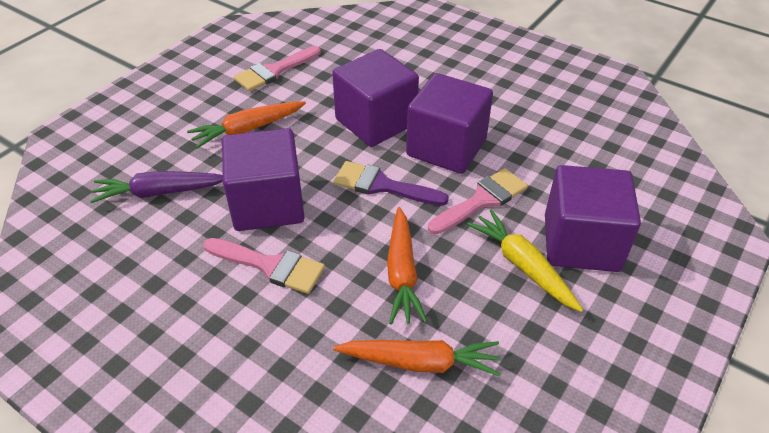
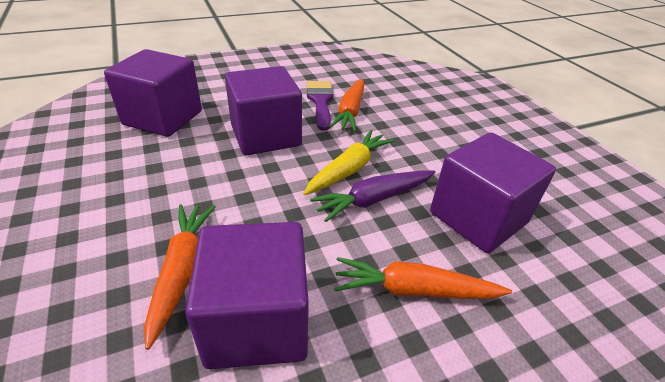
pink brush: [203,238,325,294] [234,46,321,91] [428,168,528,234] = 3 -> none = 0

